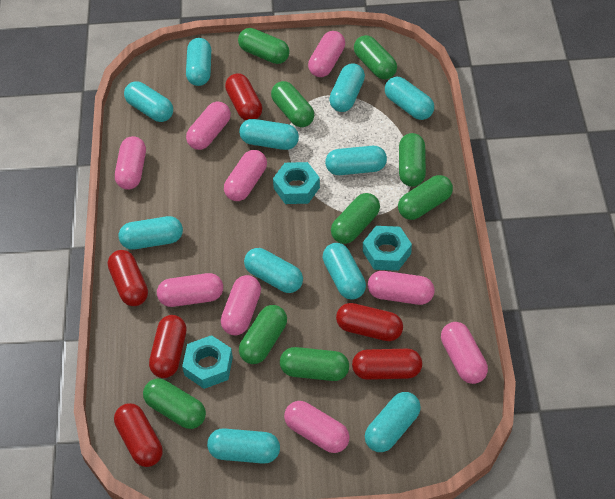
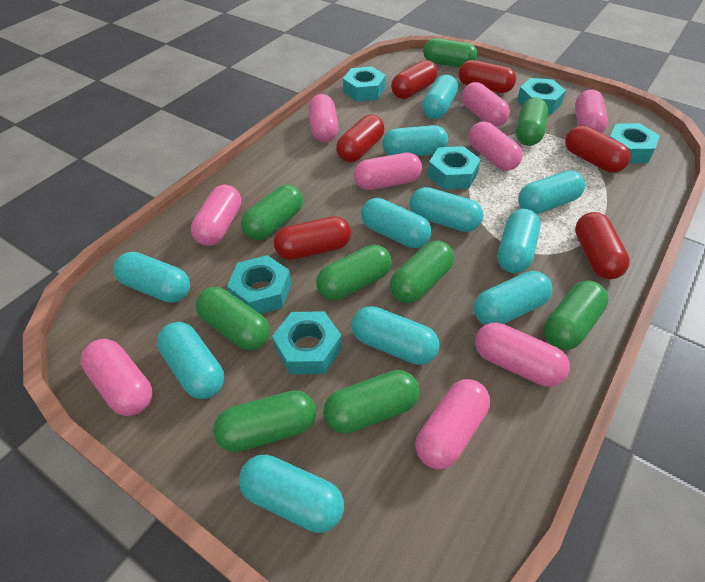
turquoise nut: [182,335,233,389] [273,162,320,204] [363,226,412,271] = 3 -> [227,255,291,314] [272,311,342,374] [343,67,386,101] [427,146,481,189] [517,78,566,114] [610,123,660,163] = 6

